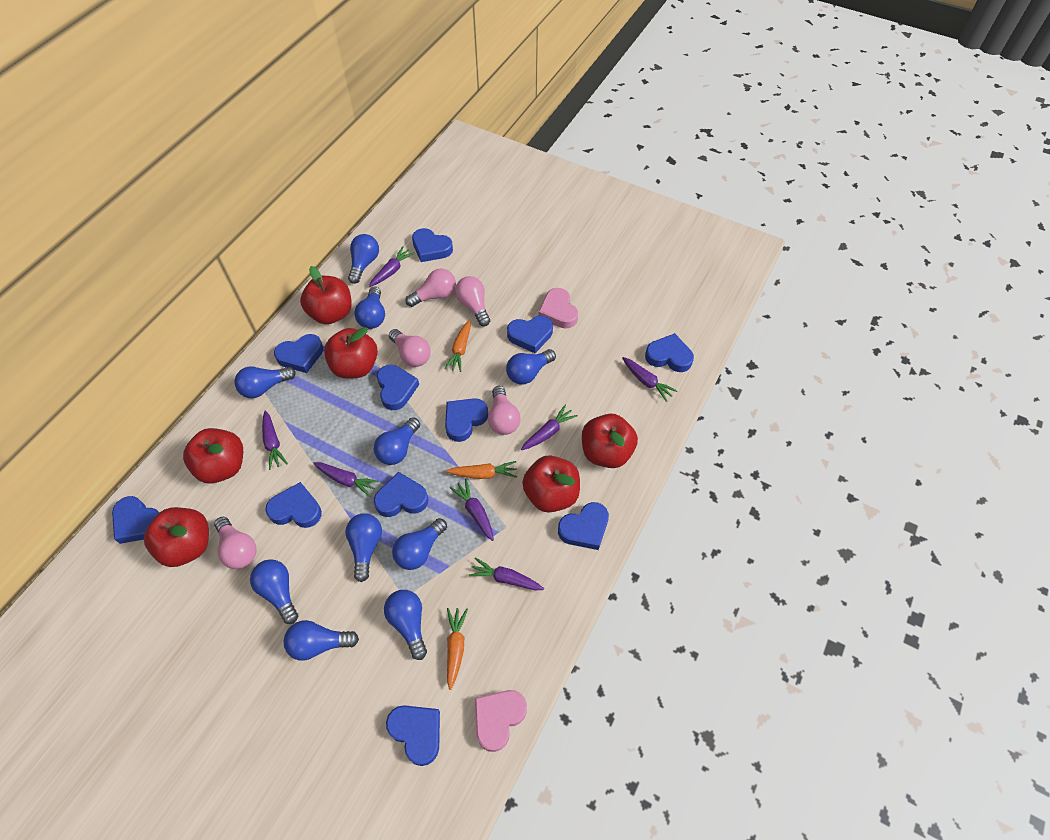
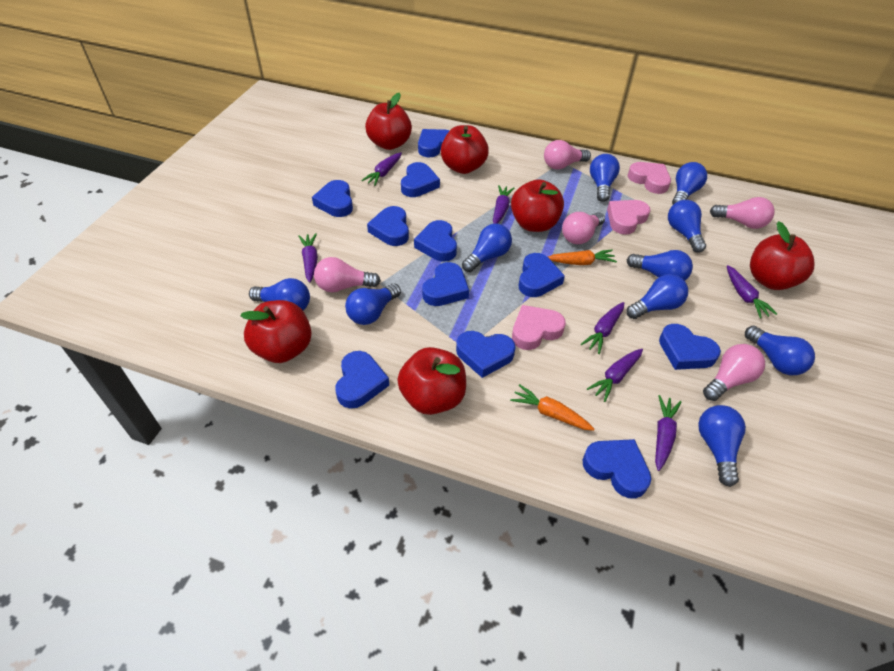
orange carrot: [444,320,471,372] [446,461,517,479] [447,608,468,690] = 3 -> [510,384,594,431] [548,250,617,265] = 2
pink heart: [475,690,527,752] [538,288,578,329] = 2 -> [512,305,566,350] [607,200,650,235] [628,162,671,194] = 3

